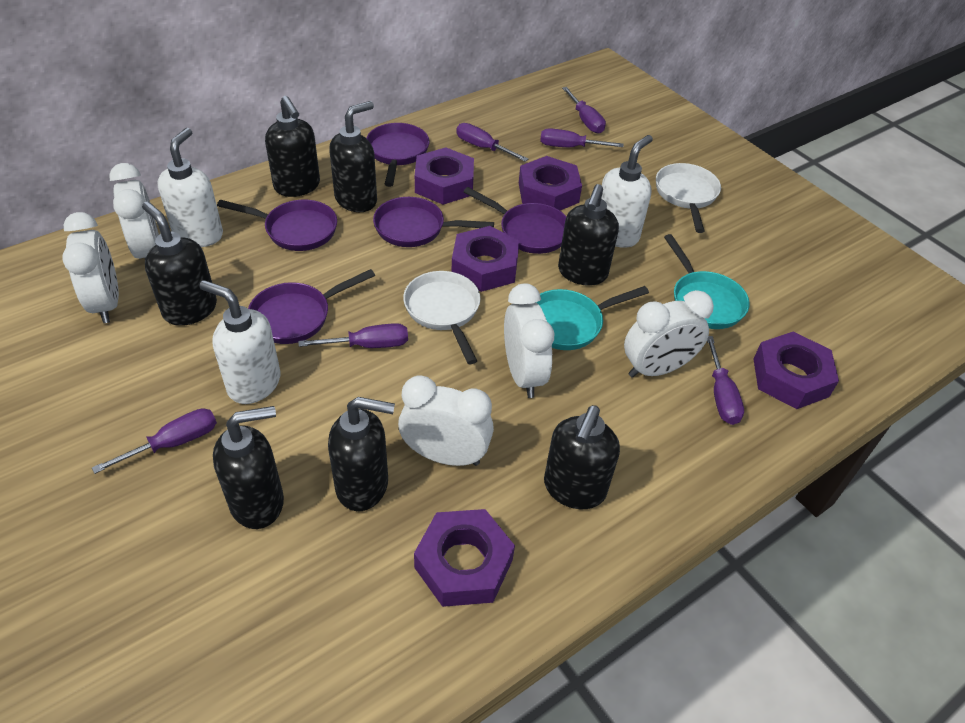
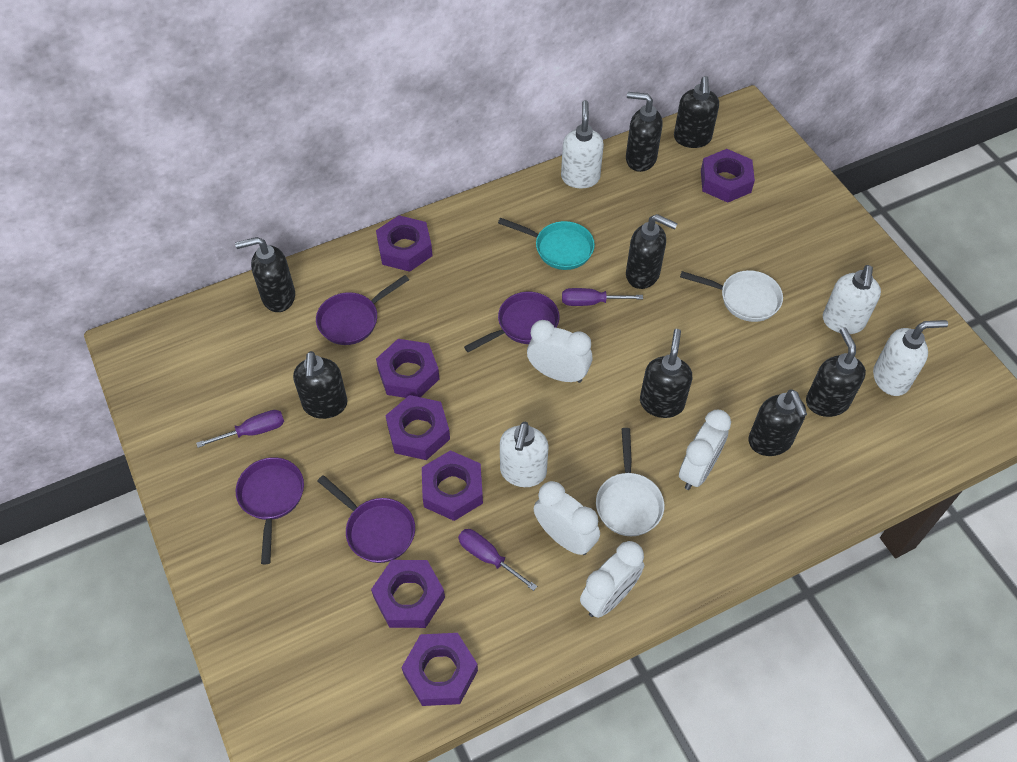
black soap dispenser: [142,202,217,326] [213,406,284,529] [265,96,320,197] [328,397,395,511] [329,101,377,212] [544,405,620,509] [558,184,619,286] = 7 -> [235,237,295,312] [293,351,347,419] [626,92,663,172] [626,214,678,289] [640,329,692,418] [674,76,719,148] [748,389,807,456] [806,327,866,417] = 8
purple nut: [414,509,515,607] [415,147,474,205] [451,226,520,292] [519,156,582,211] [753,332,839,409] = 5 -> [371,560,445,628] [376,215,433,272] [376,339,440,398] [385,395,450,460] [402,633,478,706] [422,450,483,521] [701,149,755,203] = 7
purple pan: [217,200,337,251] [248,269,375,344] [366,123,429,187] [373,197,494,247] [464,187,567,254] = 5 -> [236,457,304,564] [316,275,409,345] [318,475,415,563] [464,292,559,352] = 4
purple screwdriver: [92,408,217,474] [298,323,408,348] [456,123,528,162] [540,128,623,147] [562,87,606,134] [707,336,744,425] = 6 -> [196,410,284,448] [458,529,537,591] [562,288,643,306] = 3
turquoise pan: [536,286,649,350] [664,234,750,329] = 2 -> [498,218,595,270] = 1
white clock: [62,212,119,323] [109,163,159,259] [398,376,494,466] [504,284,554,398] [624,290,714,378] = 5 -> [527,320,593,383] [534,481,600,555] [580,541,644,618] [679,410,731,490] = 4
white soap dispenser: [157,128,223,247] [200,280,280,404] [601,135,653,248] = 3 -> [500,422,549,487] [561,100,604,188] [823,265,881,334] [873,320,948,396] = 4

